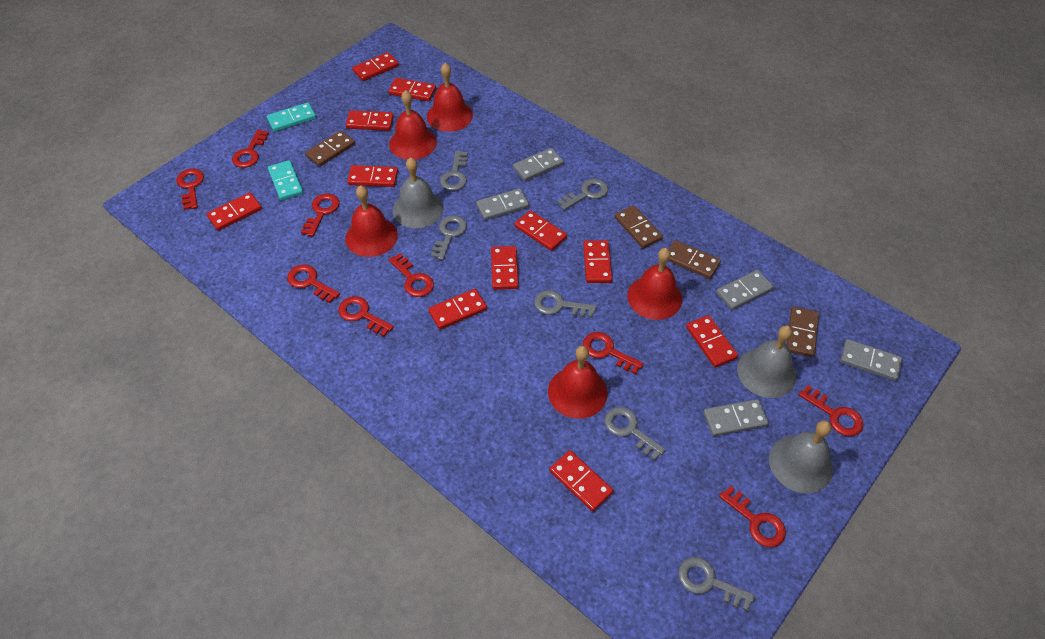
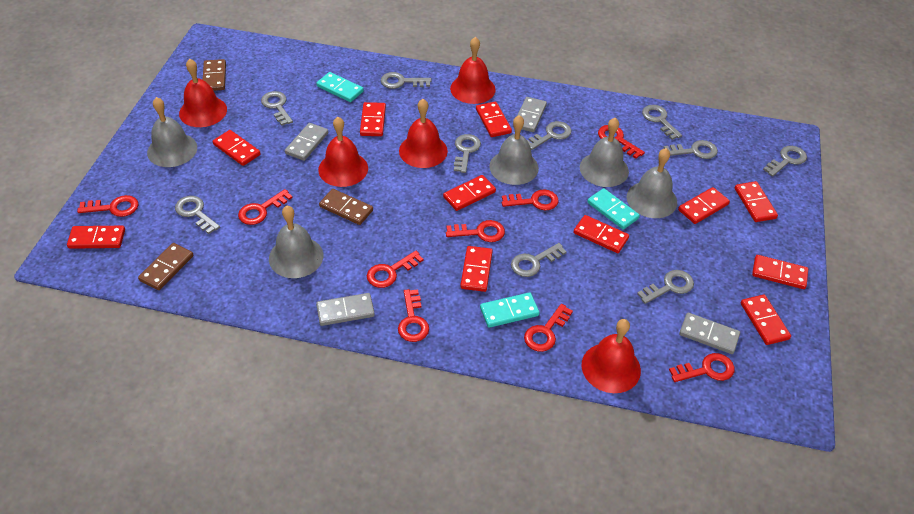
brown domino: [305,130,355,167] [614,205,663,248] [668,240,721,279] [787,306,819,357] = 4 -> [138,243,194,290] [203,59,226,91] [319,189,373,225] = 3
grey bell: [393,157,443,228] [737,325,796,398] [769,420,833,494] = 3 -> [147,97,197,167] [269,206,323,278] [489,115,539,185] [580,118,629,187] [626,148,677,218] = 5
grey domino: [476,188,529,220] [513,148,564,181] [703,399,769,436] [716,270,774,310] [840,339,902,381] = 5 -> [285,123,328,161] [316,293,375,326] [513,97,547,132] [679,313,740,354] = 4
grey key: [431,215,467,260] [440,151,468,191] [534,290,596,318] [557,179,608,210] [604,407,666,460] [678,557,755,611] = 6 -> [175,196,220,234] [261,91,293,126] [380,72,431,89] [454,134,481,173] [511,243,567,277] [527,121,572,150] [637,270,694,304] [642,105,682,140] [664,140,718,159] [763,146,807,177] = 10
turquoise domino: [267,102,316,132] [268,160,303,201] = 2 -> [316,72,364,102] [480,292,540,328] [587,188,640,229] = 3

